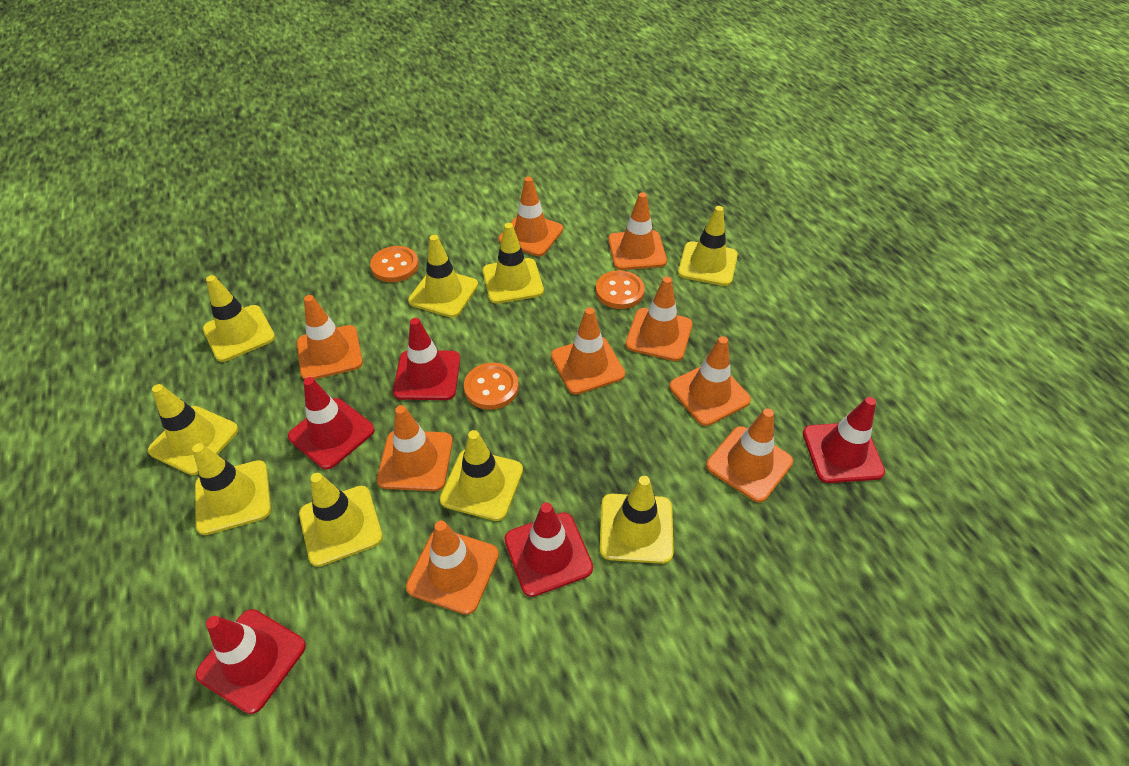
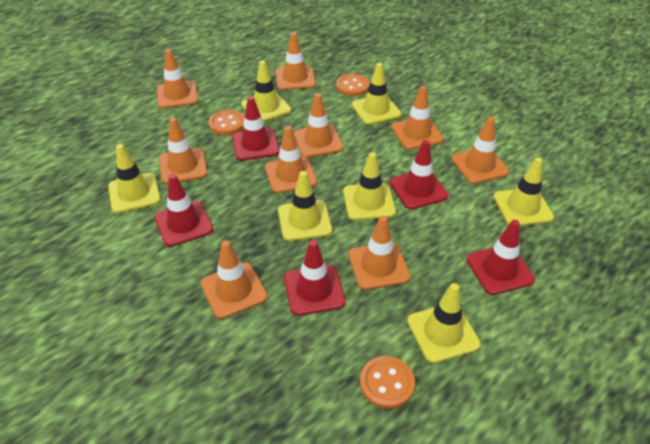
yellow traffic cone: [148,384,239,475] [192,443,271,535] [203,275,275,362] [299,473,383,567] [408,235,478,318] [440,430,523,521] [482,223,544,304] [600,476,674,564] [678,206,738,286] = 9 -> [108,144,161,213] [241,60,291,122] [278,171,332,241] [343,152,396,220] [351,63,401,125] [407,283,481,364] [493,157,554,226] = 7

